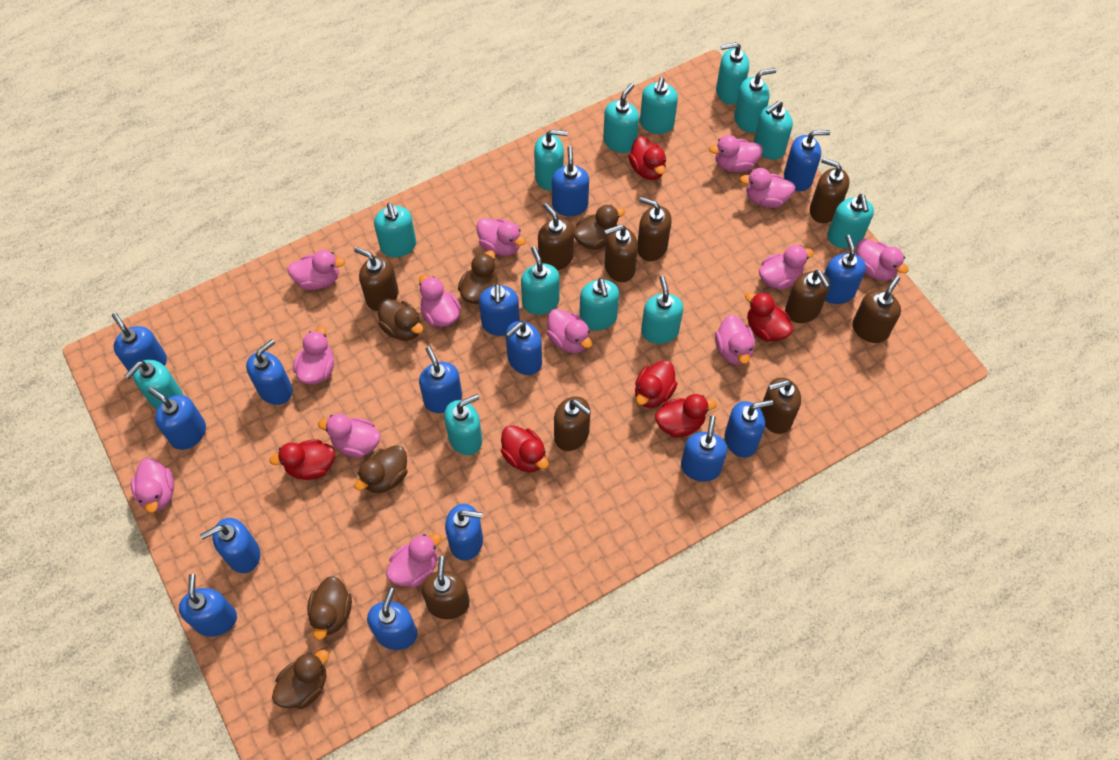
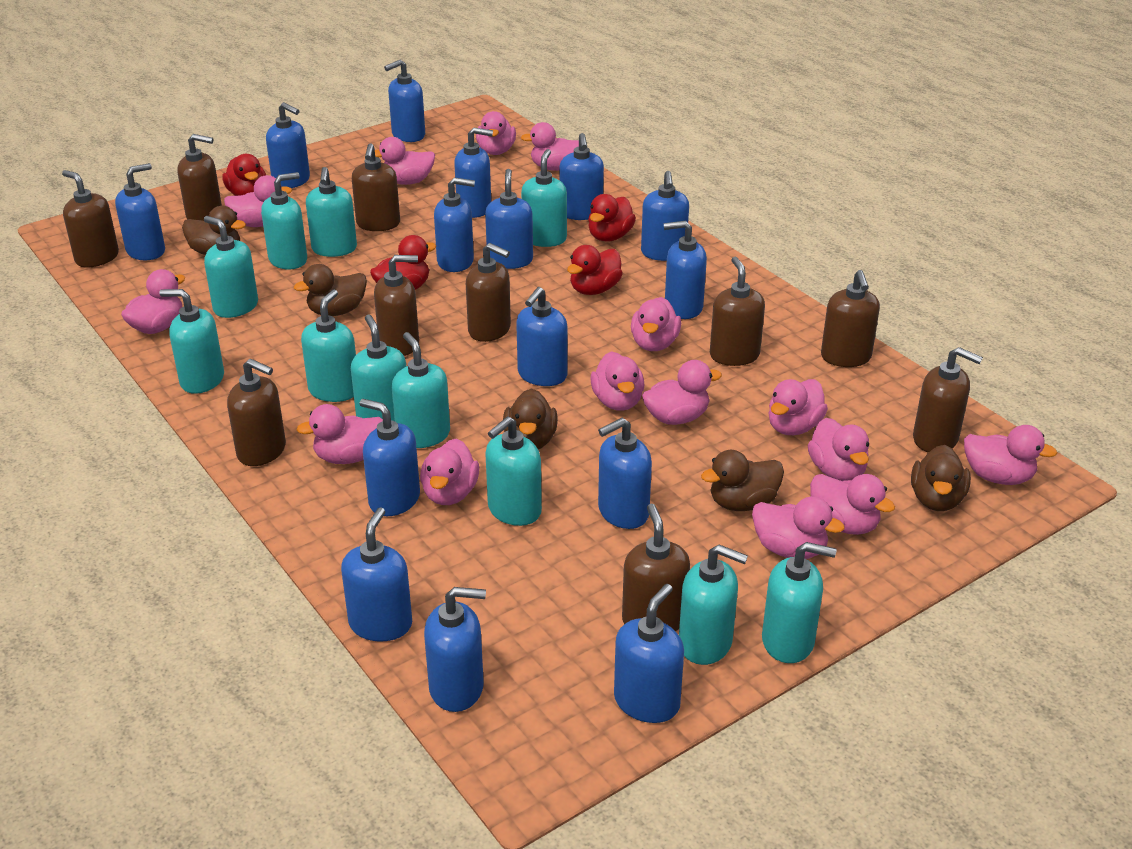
brown duck: [272,650,329,709] [307,576,352,641] [354,445,408,493] [378,299,423,341] [458,250,498,304] [574,205,625,250] = 6 -> [182,206,246,255] [294,264,367,316] [503,388,558,449] [701,450,784,511] [911,445,971,511] = 5
pink duck: [131,458,174,513] [287,250,345,290] [293,326,334,384] [318,414,380,458] [386,533,442,588] [419,275,461,327] [476,218,526,256] [547,309,592,353] [709,135,763,172] [715,315,755,365] [740,168,796,208] [759,245,814,290] [856,239,908,281] = 13 -> [121,269,185,334] [224,175,292,227] [297,404,383,464] [375,137,435,185] [420,439,479,505] [476,111,516,155] [520,122,579,171] [590,351,644,411] [631,297,681,351] [642,360,722,425] [752,496,845,559] [769,379,828,435] [808,418,869,481] [810,474,895,535] [964,425,1057,485] = 15
red duck: [270,439,335,480] [501,425,549,472] [629,136,666,180] [635,360,677,408] [655,394,717,438] [745,292,793,342] = 6 -> [222,154,266,196] [370,235,437,290] [567,245,623,295] [588,194,636,242] = 4
turquoise soap dispenser: [124,360,183,410] [374,203,416,257] [444,394,482,455] [521,246,559,315] [534,129,568,190] [579,278,619,330] [603,83,639,153] [640,77,678,134] [641,275,683,344] [716,42,749,104] [734,68,776,133] [754,101,793,160] [827,194,874,248] = 13 -> [160,289,224,394] [204,216,258,318] [261,172,307,269] [301,289,356,402] [306,167,357,257] [351,315,406,421] [392,332,450,448] [485,416,542,526] [521,149,567,247] [679,545,748,665] [762,542,837,663] = 11

